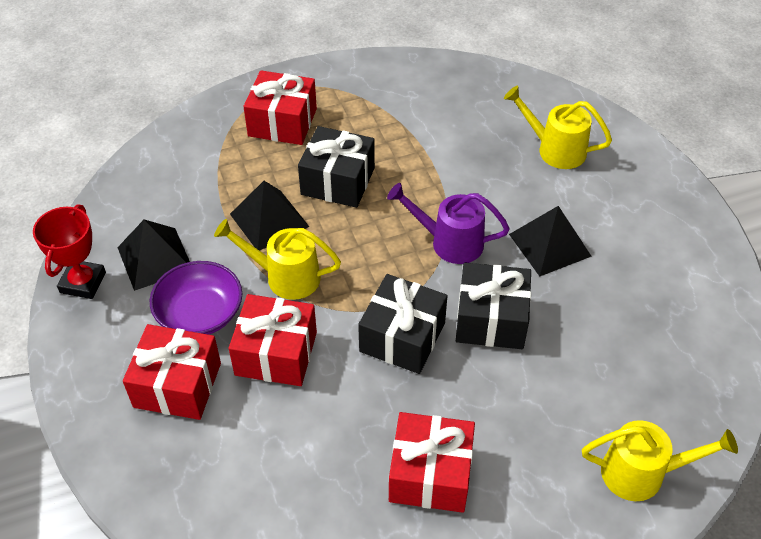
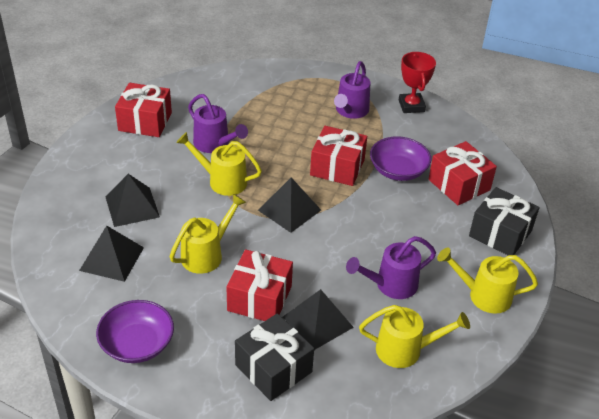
black gift: [298,126,375,208] [358,274,448,374] [456,263,531,349] = 3 -> [235,313,314,401] [469,187,539,255] = 2
black pyramid: [117,220,190,291] [230,181,309,251] [509,206,592,276] = 3 -> [79,226,144,282] [106,174,160,227] [258,177,321,233] [283,289,354,350] = 4
purple bowl: [150,261,242,335] = 1 -> [96,300,174,363] [370,136,431,181] = 2
purple watering can: [387,183,510,264] = 1 -> [188,94,248,153] [334,61,370,119] [346,236,436,299] = 3
yellow watering can: [214,219,341,300] [504,86,612,169] [582,420,738,501] = 3 -> [170,194,246,274] [177,132,262,196] [359,305,470,368] [437,247,538,314] = 4

